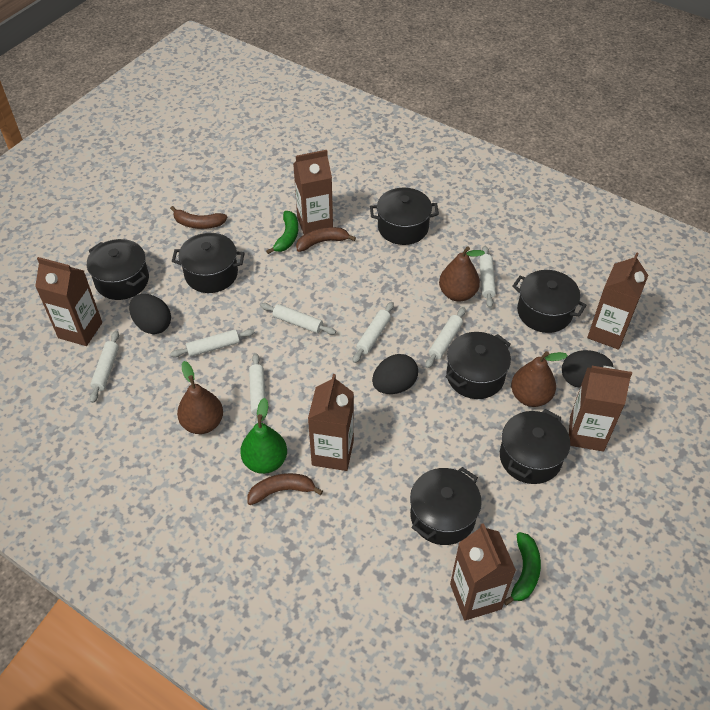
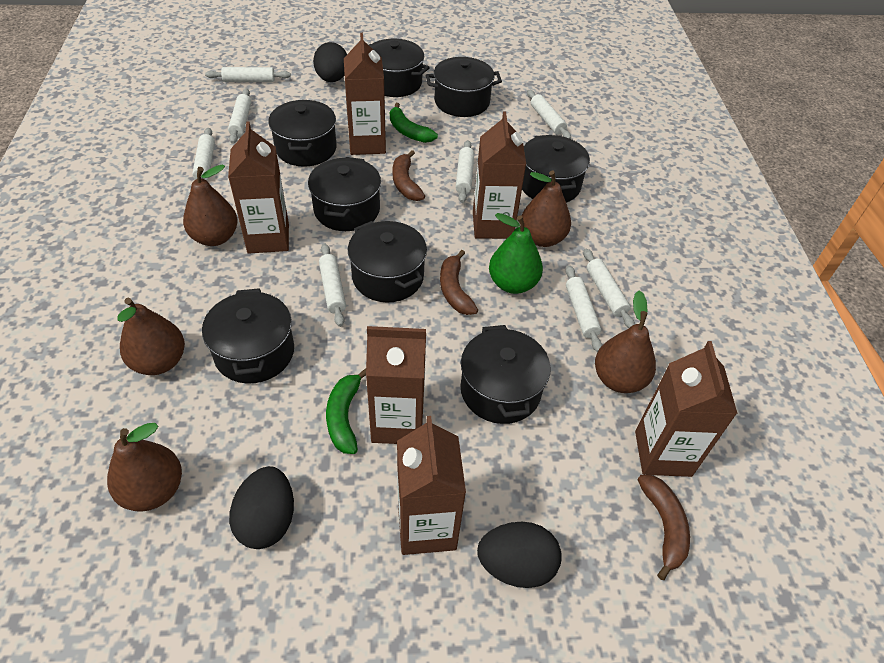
black pot: [87,239,149,300] [172,233,245,293] [370,188,439,245] [410,467,482,545] [445,332,511,399] [500,409,570,484] [512,270,587,333] = 7 -> [202,288,294,384] [268,100,337,167] [308,157,381,231] [348,221,427,302] [369,39,430,97] [426,57,502,117] [461,325,551,424] [522,135,590,203] = 8
brown pear: [177,361,223,434] [439,246,485,302] [511,351,568,407] = 3 -> [107,423,182,512] [117,298,185,375] [183,164,238,246] [522,171,571,247] [595,291,656,393] = 5
white rolling pin: [90,331,119,403] [170,329,255,357] [249,353,265,425] [260,303,336,335] [353,302,394,363] [425,307,466,368] [479,246,496,308] = 7 -> [192,128,215,181] [205,67,291,82] [228,89,251,144] [319,244,346,327] [456,140,474,203] [527,90,571,139] [565,265,602,352] [583,248,635,328] = 8

